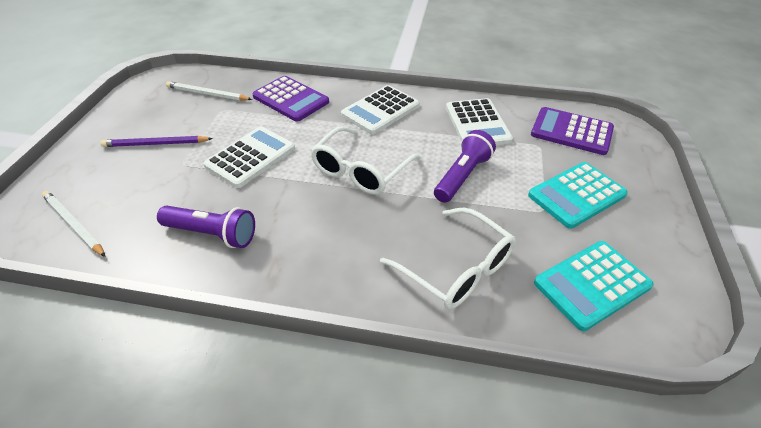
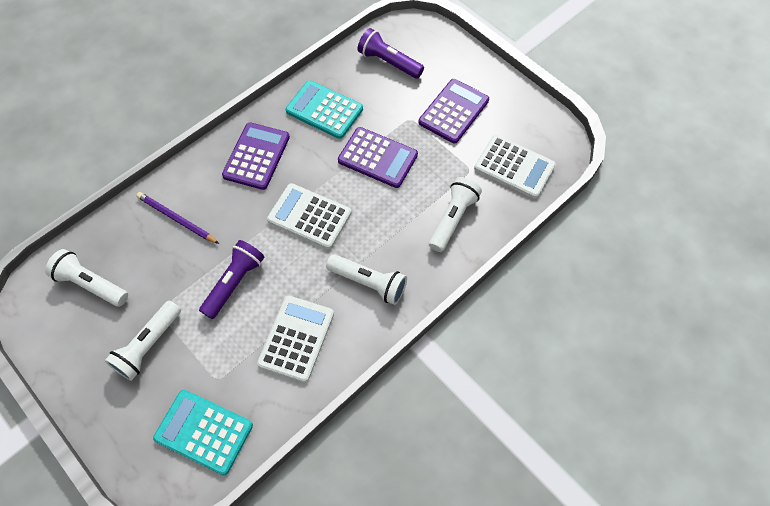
purple calculator: [252,76,329,122] [531,107,614,155] = 2 -> [222,122,290,190] [338,127,418,188] [419,79,489,144] = 3
white flashlight: none = 0 -> [45,249,128,307] [105,301,181,381] [326,254,407,305] [429,177,482,252] = 4
white glasses: [310,126,421,195] [380,208,516,309] = 2 -> none = 0
white pencil: [42,191,106,257] [166,81,252,101] = 2 -> none = 0

